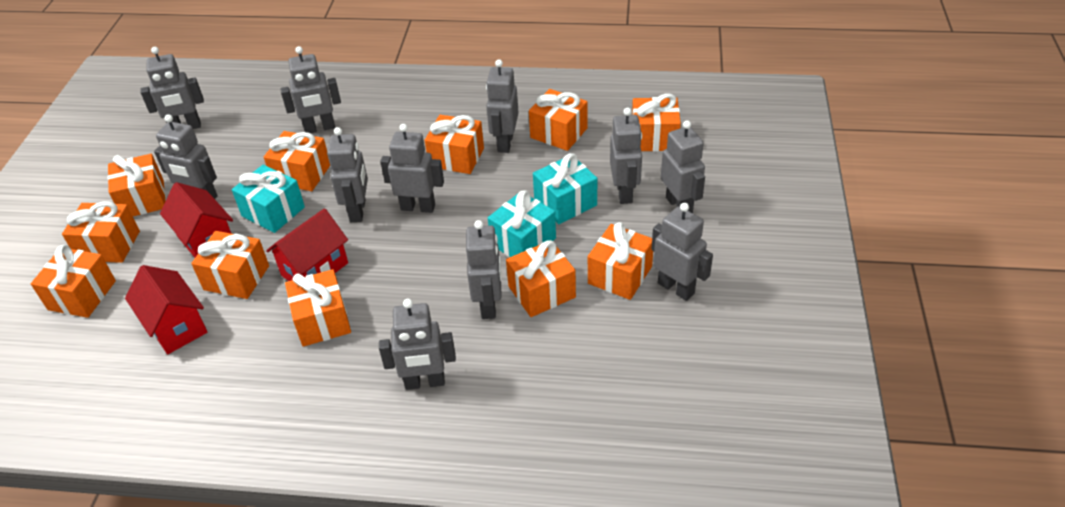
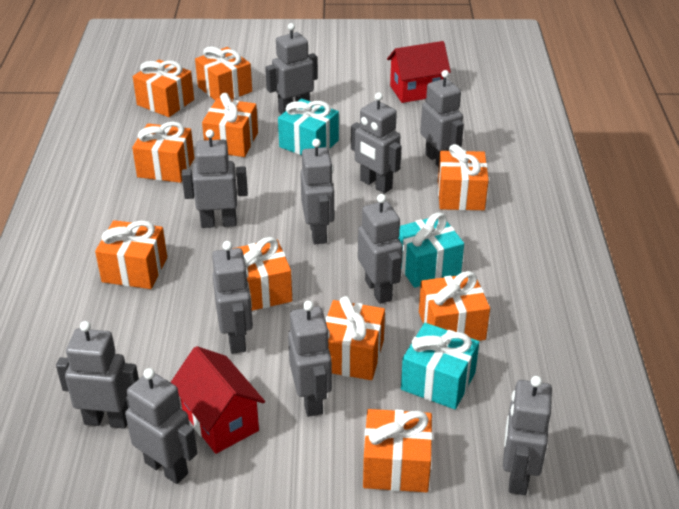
orange gift: [31,244,116,318] [62,201,140,263] [107,154,165,216] [191,231,269,299] [264,131,330,191] [285,269,351,347] [425,115,484,174] [506,240,576,317] [529,89,588,151] [588,222,653,300] [632,94,681,151] = 11 -> [95,220,167,289] [132,121,194,183] [133,60,194,117] [195,47,252,100] [202,93,258,157] [232,237,292,311] [325,296,385,380] [363,409,433,492] [419,271,490,341] [438,144,489,210] = 10
red house: [125,265,207,354] [160,182,233,258] [266,208,348,281] = 3 -> [170,346,265,454] [387,41,451,103] = 2

